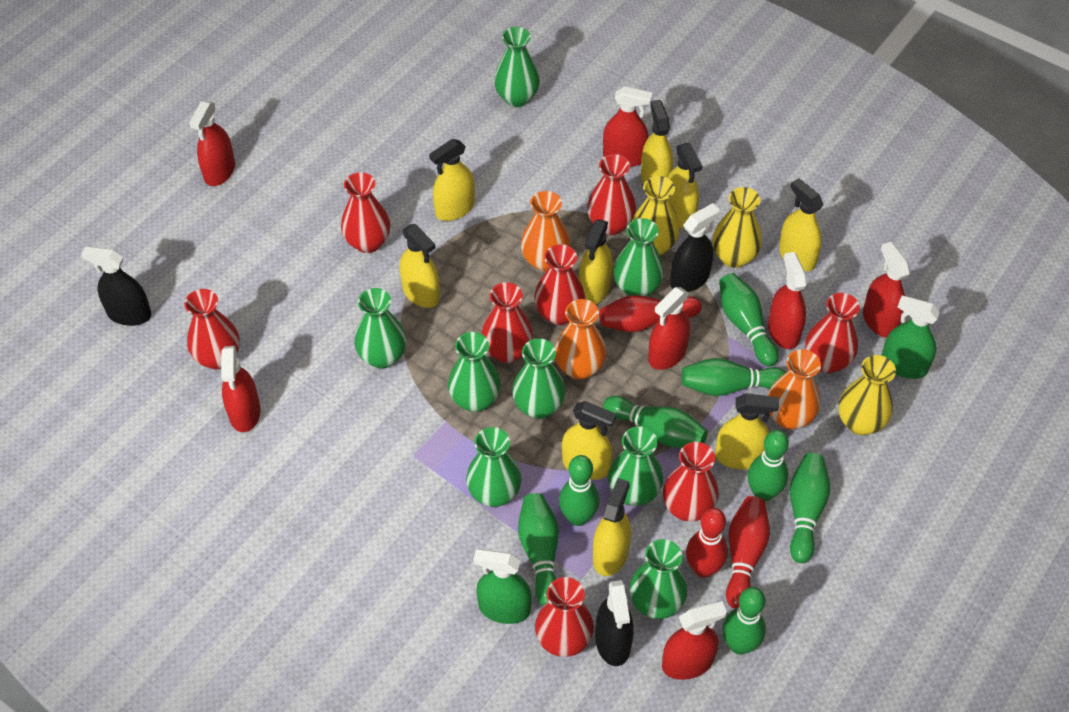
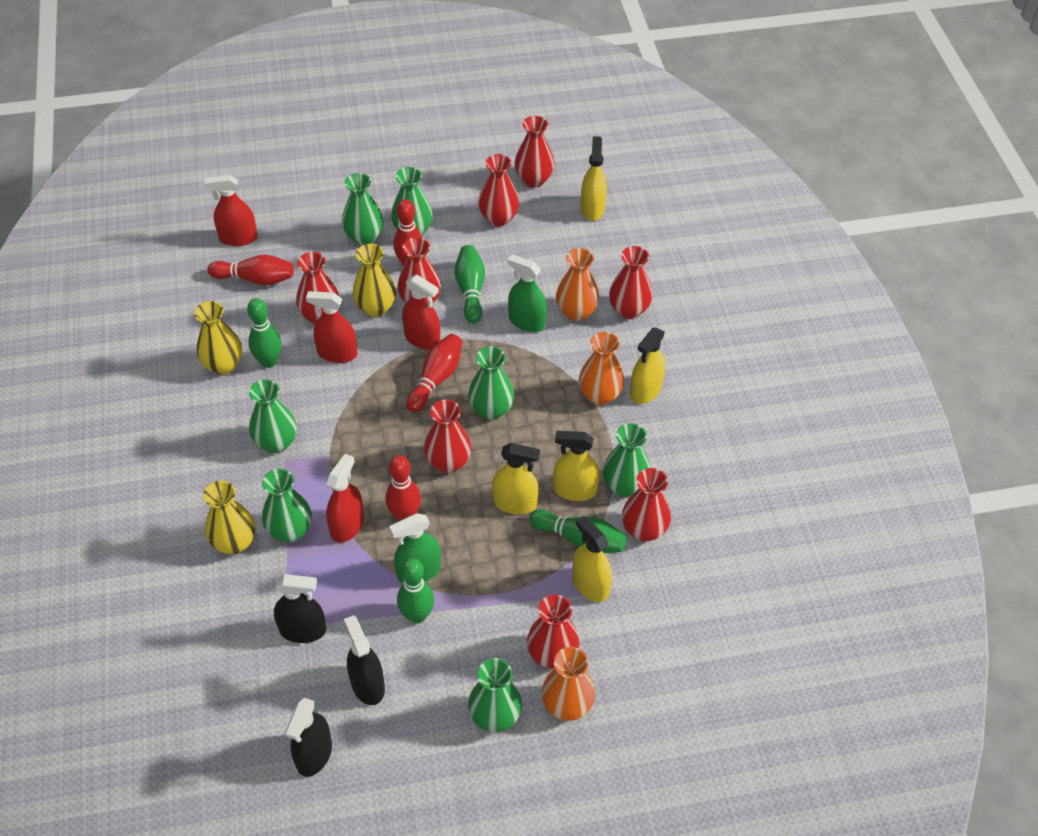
green bowling pin: [518,493,559,606] [559,455,599,526] [603,396,708,448] [681,358,786,396] [719,273,778,366] [723,587,766,655] [748,430,789,501] [790,453,830,563] = 8 -> [247,298,282,368] [397,558,434,624] [454,245,485,323] [529,510,627,553] = 4
green vase: [354,288,406,369] [448,332,501,412] [466,427,522,507] [494,27,540,107] [512,338,565,419] [608,426,663,506] [614,218,664,296] [629,539,687,619] = 8 -> [249,379,297,453] [262,469,312,542] [342,173,384,245] [391,167,433,236] [468,346,514,420] [468,658,522,732] [603,423,650,497] = 7
red bowling pin: [599,295,702,332] [686,508,728,578] [726,496,770,609] = 3 -> [207,255,294,286] [385,455,421,521] [393,199,422,266] [406,334,462,412] = 4
red spray bottle: [189,101,235,186] [221,346,261,432] [603,86,653,167] [648,287,690,370] [662,601,727,680] [768,252,807,349] [863,242,910,338] = 7 -> [204,175,257,246] [306,291,357,363] [326,454,364,543] [402,274,440,350] = 4
yellow spray bottle: [400,224,440,308] [429,139,475,221] [562,401,617,480] [579,219,613,304] [593,478,631,576] [641,100,673,185] [667,143,702,228] [715,393,779,469] [779,178,823,271] = 9 -> [492,443,540,514] [553,431,600,501] [572,516,612,602] [581,136,607,221] [630,328,665,404] = 5

